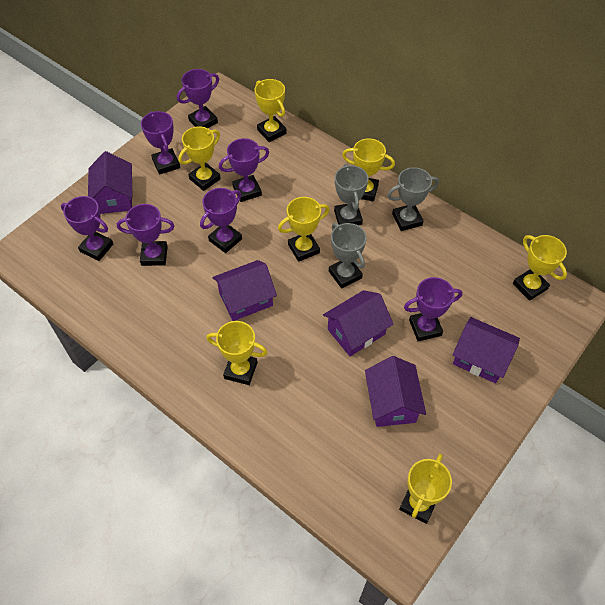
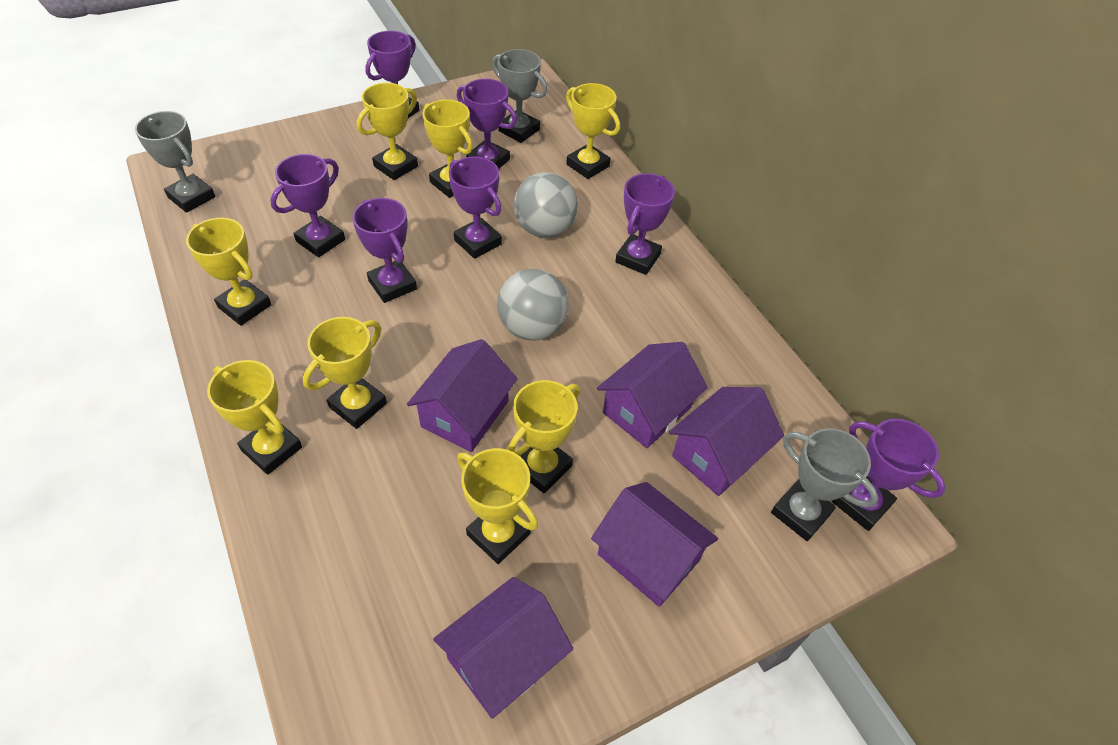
grey ball: none = 0 -> [497,269,569,341] [514,172,578,238] = 2
yellow trophy: [178,127,221,191] [206,321,268,385] [255,79,287,142] [278,197,329,262] [342,138,395,202] [399,454,452,524] [513,235,567,301] = 7 -> [186,218,271,326] [207,360,302,475] [303,317,387,429] [357,83,418,180] [422,99,473,198] [457,448,538,564] [508,380,580,494] [566,83,620,179] = 8

